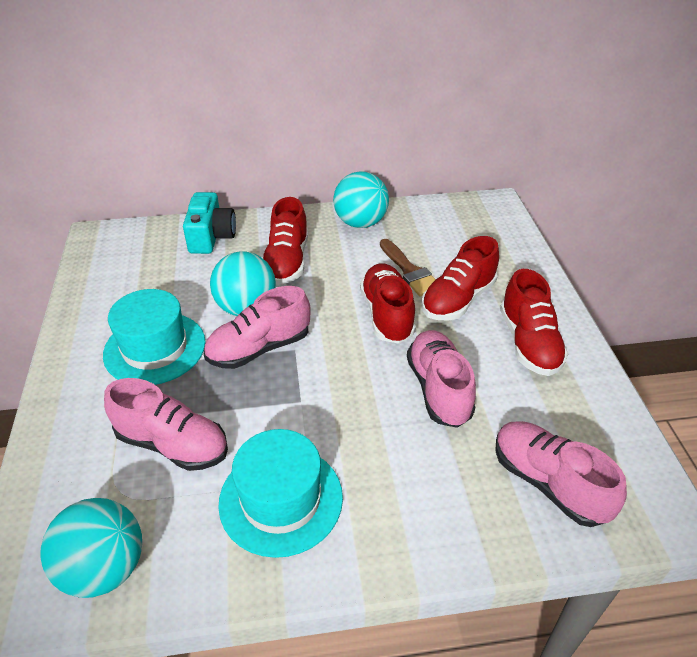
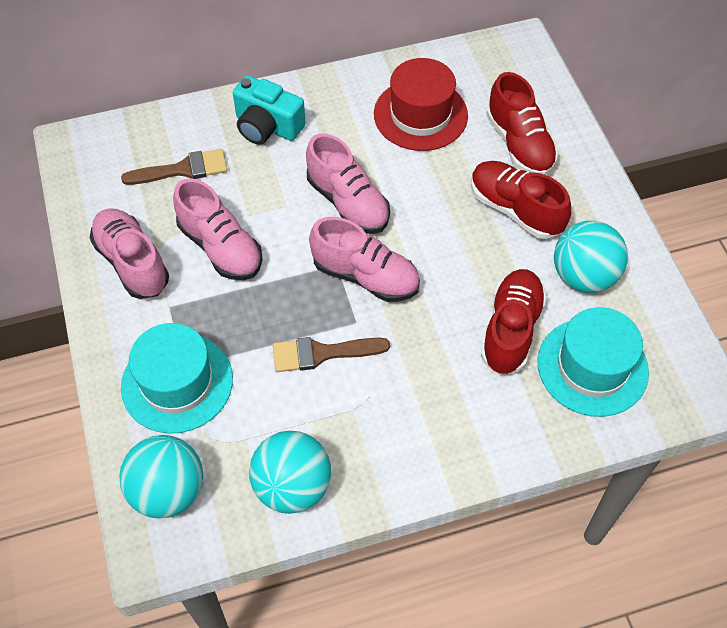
brown brush: [380,239,436,296] = 1 -> [121,149,227,185] [273,337,390,372] = 2
red hat: none = 0 -> [374,58,468,151] = 1
red shoe: [263,197,308,285] [360,263,416,344] [421,236,499,321] [500,269,568,376] = 4 -> [471,161,571,239] [481,269,547,375] [486,72,558,175] = 3

